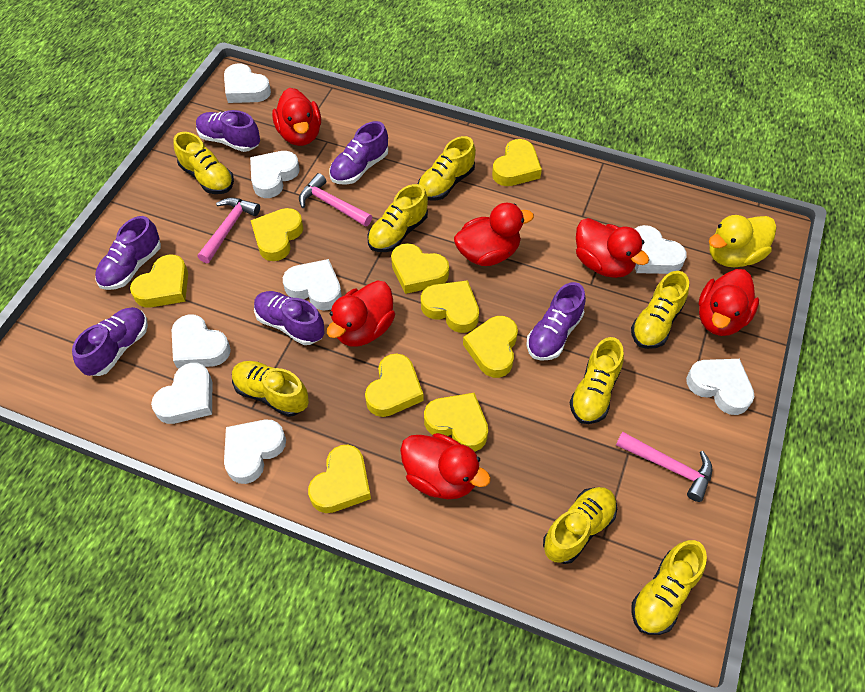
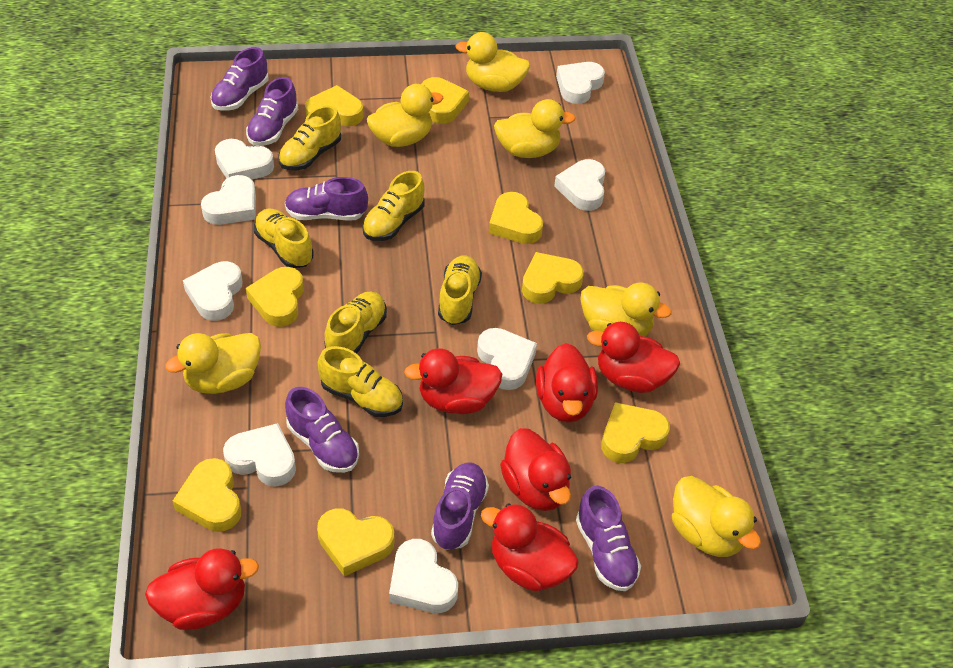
pink hammer: [197,198,260,263] [299,173,372,227] [616,432,712,502] = 3 -> none = 0
yellow duck: [709,215,776,268] = 1 -> [165,333,261,394] [367,84,443,147] [455,32,530,92] [494,99,576,158] [580,283,672,337] [672,476,761,557] = 6
yellow heart: [130,254,188,308] [251,208,303,261] [308,445,371,513] [365,353,424,417] [391,243,449,294] [421,280,479,333] [424,393,488,452] [463,316,518,378] [492,139,542,186] = 9 -> [173,458,241,532] [246,267,304,327] [305,85,364,126] [317,508,394,577] [422,77,469,124] [489,192,543,244] [522,252,584,304] [601,402,670,463] = 8
yellow shoe: [173,132,234,194] [232,361,309,417] [367,184,428,252] [418,136,476,201] [543,487,617,564] [570,337,624,424] [631,271,689,349] [631,540,707,635] = 8 -> [254,209,314,268] [279,105,341,170] [318,346,403,417] [324,291,387,354] [362,171,425,241] [438,255,482,325] = 6

